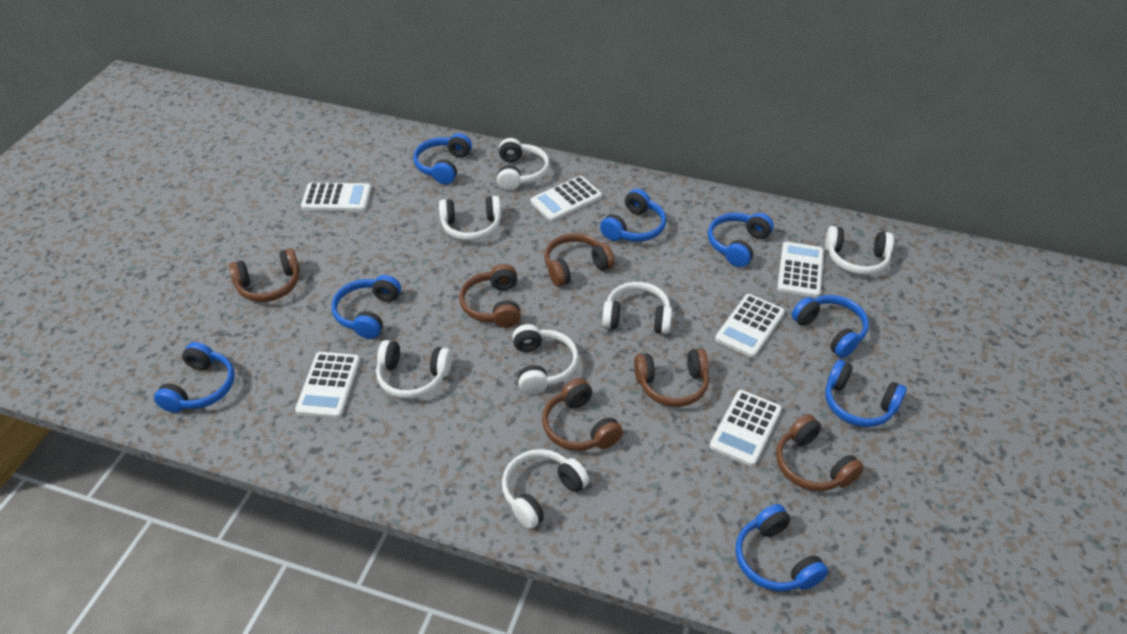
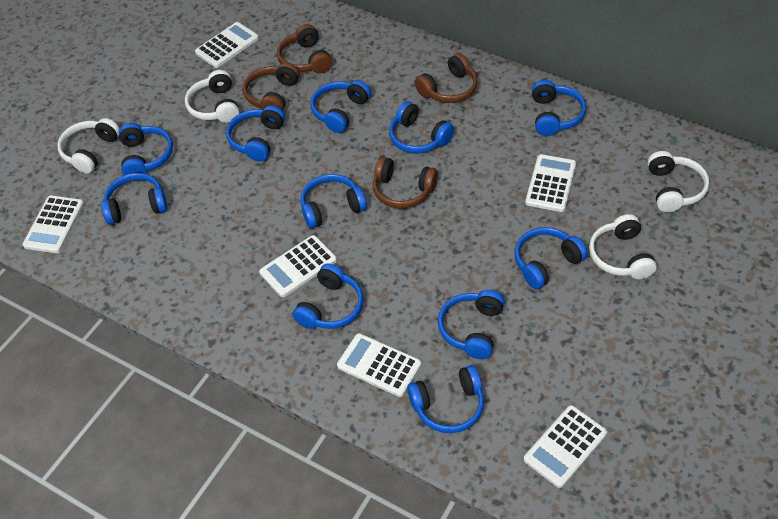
blue headphones: [154,342,235,413] [332,275,401,339] [414,133,472,184] [600,189,666,242] [708,213,774,267] [735,504,828,591] [792,295,869,358] [825,360,907,427] = 8 -> [101,173,167,225] [119,123,173,175] [226,105,285,162] [293,263,363,329] [300,174,367,229] [310,80,371,133] [389,101,454,153] [407,365,484,433] [438,290,505,359] [514,227,588,289] [532,80,586,136] = 11
brown headphones: [229,248,300,302] [459,264,521,328] [542,378,623,451] [544,233,615,287] [634,348,709,407] [776,414,864,491] = 6 -> [243,62,300,111] [277,24,332,74] [373,157,438,209] [415,53,478,103] = 4
white headphones: [376,340,452,399] [439,196,501,241] [497,138,550,190] [502,449,589,529] [512,324,578,394] [602,282,672,334] [825,226,894,275] = 7 -> [57,118,120,174] [185,70,239,123] [589,214,657,279] [648,151,709,212] = 4

